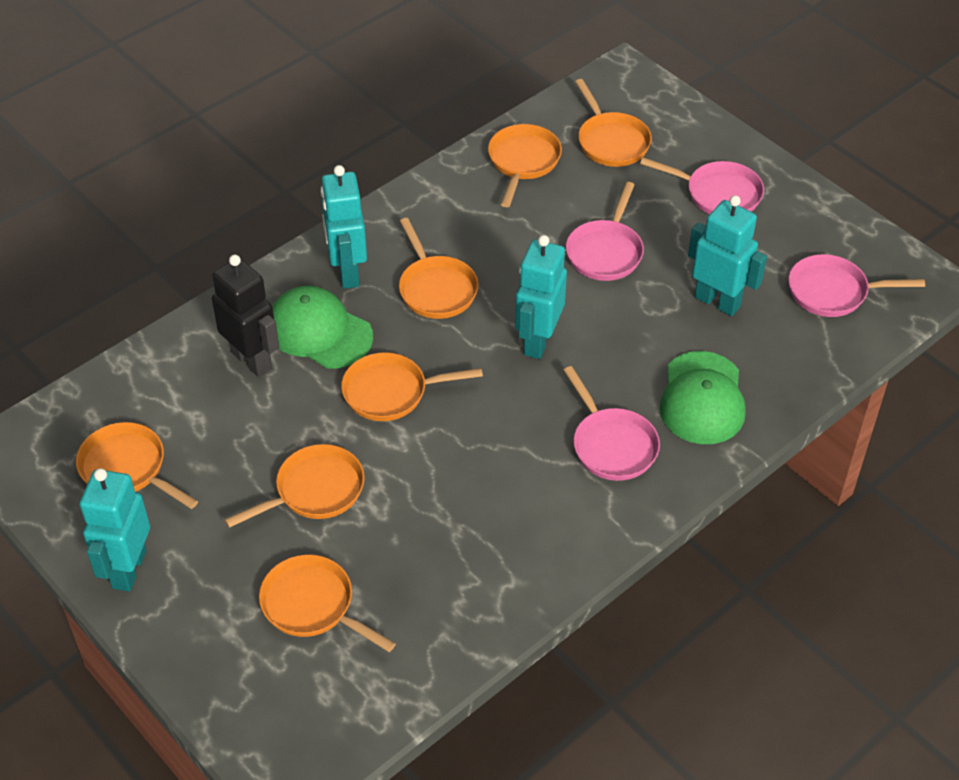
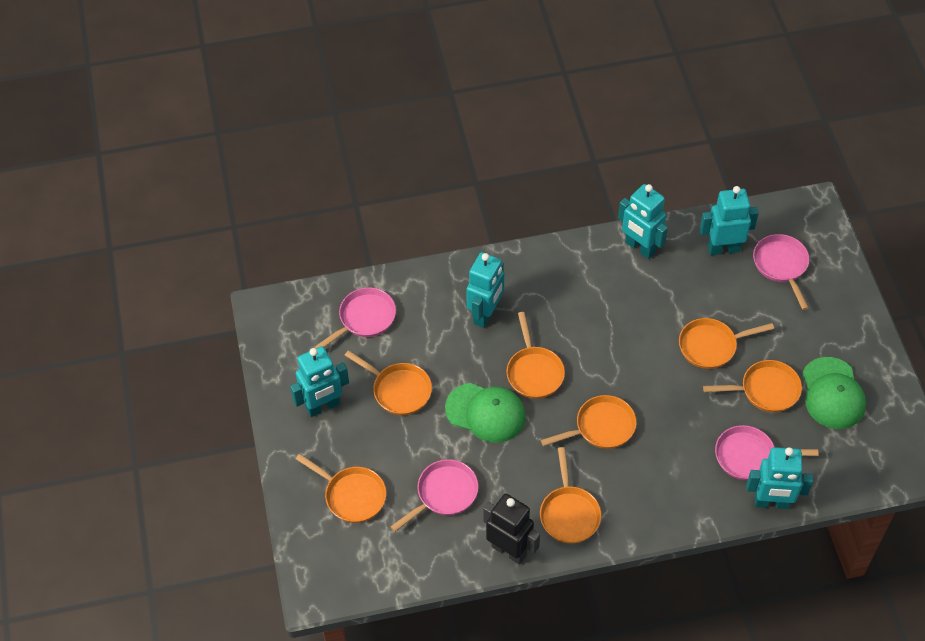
turquoise robot: [80,468,150,591] [321,165,367,289] [515,235,567,359] [688,195,767,316] = 4 -> [290,346,349,417] [466,252,504,328] [618,184,668,259] [700,186,759,255] [747,447,813,509] = 5

